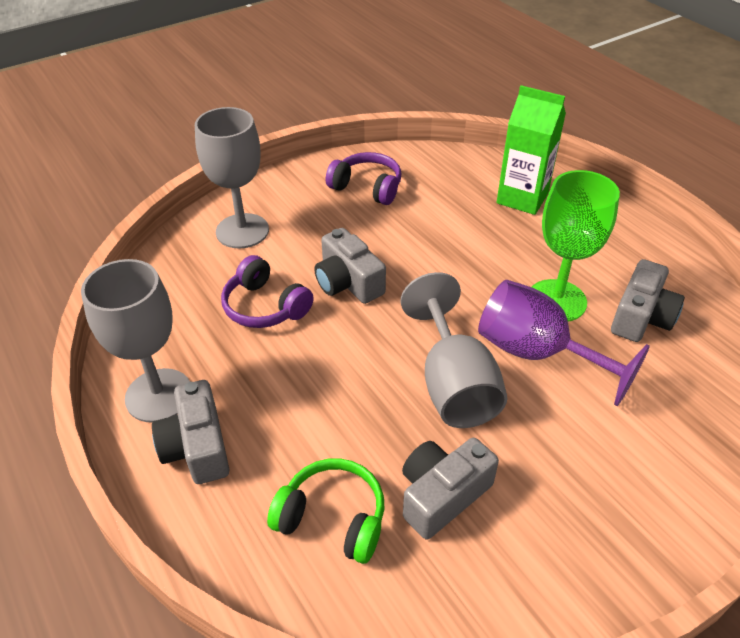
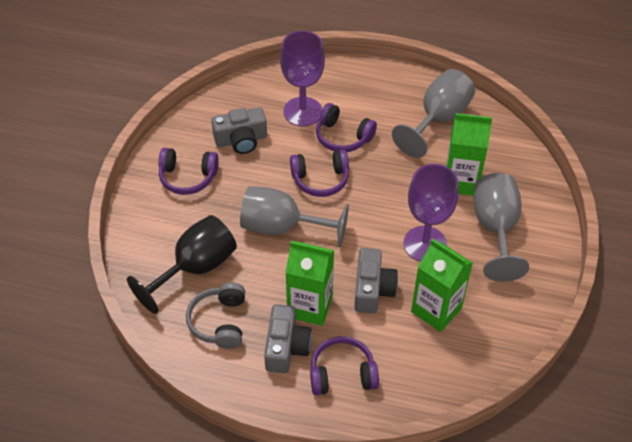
black goblet: none = 0 -> [127,215,237,314] = 1
green carton: [496,85,566,215] = 1 -> [285,241,334,326] [411,239,473,332] [446,113,492,196] = 3
green goblet: [532,170,620,321] = 1 -> none = 0
green headphones: [267,458,384,564] = 1 -> none = 0
grey camera: [152,380,230,484] [314,228,386,304] [402,438,499,540] [611,259,685,342] = 4 -> [211,107,267,154] [264,304,312,373] [354,248,398,313] = 3
grey headphones: none = 0 -> [186,282,245,349] = 1
purple goblet: [478,280,650,406] = 1 -> [280,31,325,127] [403,164,459,262] = 2
purple headphones: [221,255,314,328] [326,152,401,205] = 2 -> [158,148,219,195] [290,149,349,197] [310,336,379,395] [316,103,377,152] = 4

